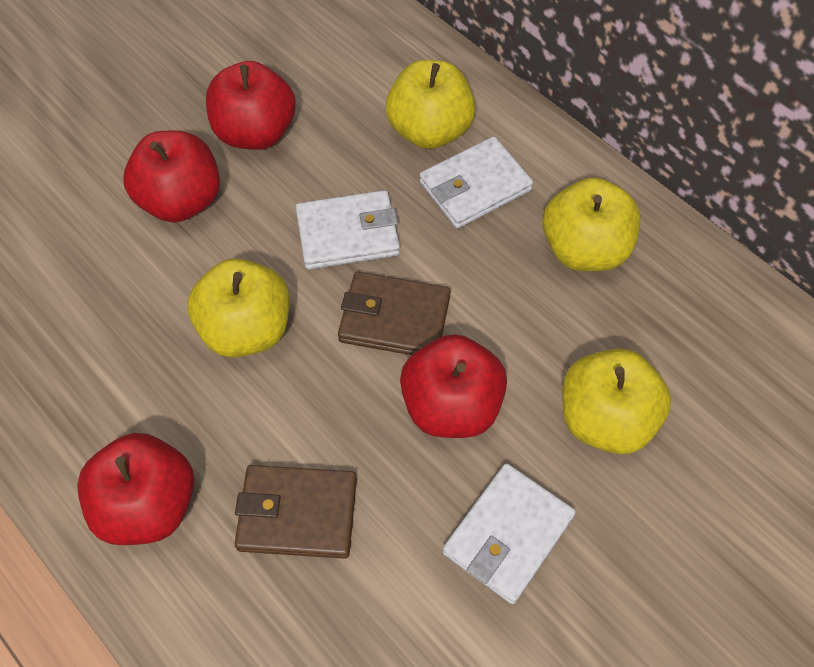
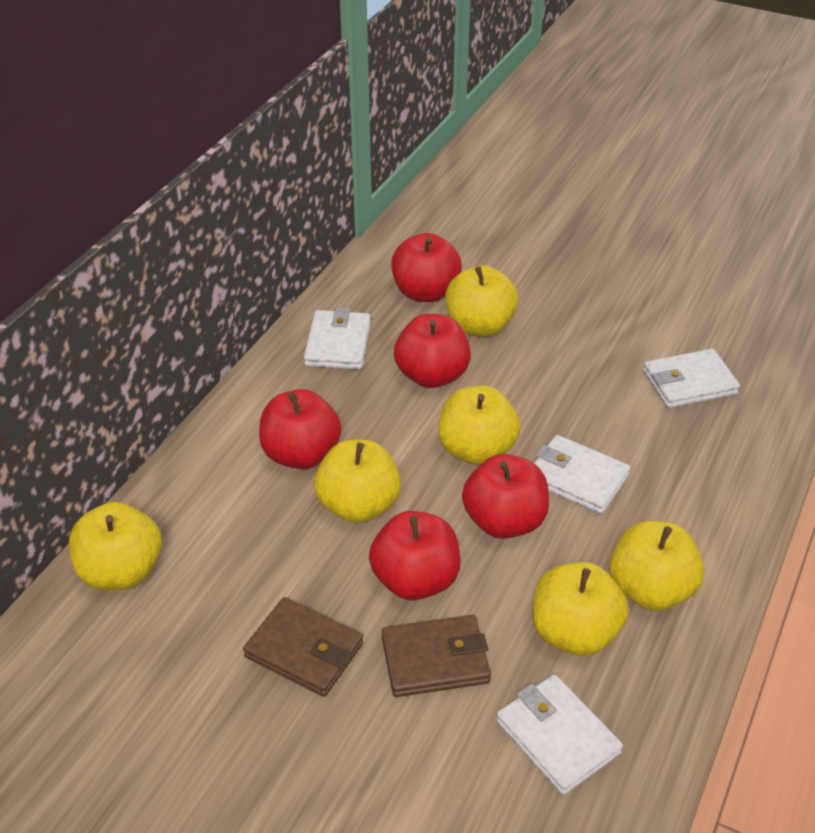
red apple: [77,433,194,545] [124,131,220,223] [206,61,296,150] [400,334,507,438] = 4 -> [259,389,341,469] [369,511,461,600] [391,233,462,302] [394,314,471,388] [462,454,549,539] = 5
white wallet: [295,190,400,270] [419,136,533,229] [442,464,576,604] = 3 -> [304,308,371,370] [496,675,623,795] [534,435,630,514] [643,349,740,408] = 4
yellow apple: [187,258,290,358] [386,60,475,149] [543,178,641,271] [562,348,671,454] = 4 -> [69,502,162,590] [314,440,401,523] [438,386,520,465] [445,265,518,337] [532,562,629,656] [609,521,704,611] = 6

